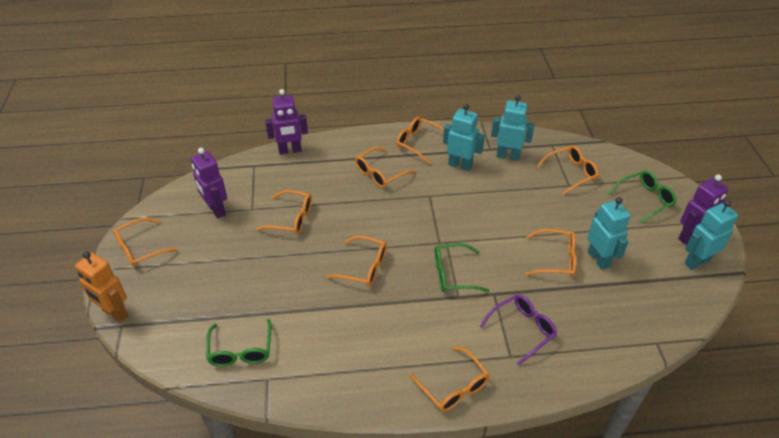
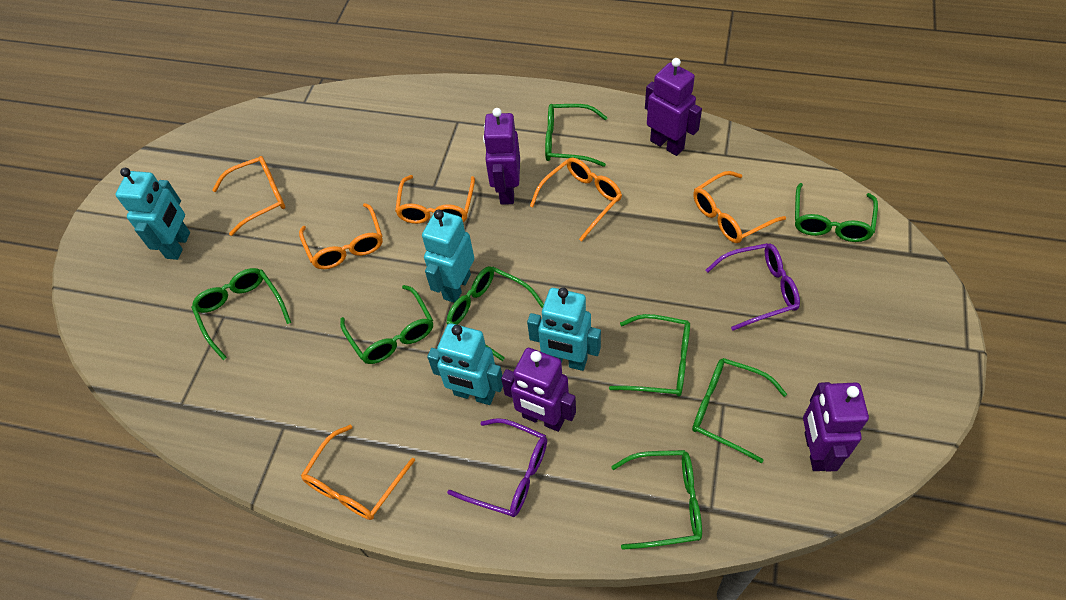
green glasses: [206,319,271,367] [434,243,489,292] [609,171,677,223] = 3 -> [191,268,291,360] [340,285,433,364] [447,266,544,361] [545,104,608,167] [609,314,690,397] [611,450,702,550] [692,358,787,463] [795,183,878,242] = 8
orange glasses: [113,218,178,267] [256,190,312,234] [326,236,387,286] [355,147,415,188] [396,117,444,164] [409,346,490,412] [525,229,576,277] [537,145,599,195] = 8 -> [212,156,285,236] [299,203,383,269] [301,425,415,520] [395,175,475,224] [530,157,622,241] [693,171,786,243] = 6
orange robot: [75,251,128,322] = 1 -> none = 0
purple glasses: [480,294,557,366] = 1 -> [447,418,547,517] [706,243,800,331] = 2
purple robot: [191,148,227,219] [265,89,308,155] [678,174,729,245] = 3 -> [483,108,520,205] [501,348,576,432] [645,58,702,156] [803,382,869,472] = 4

